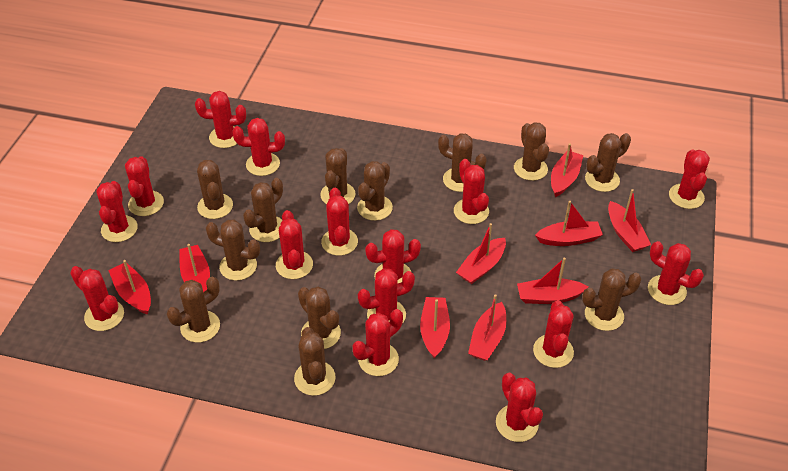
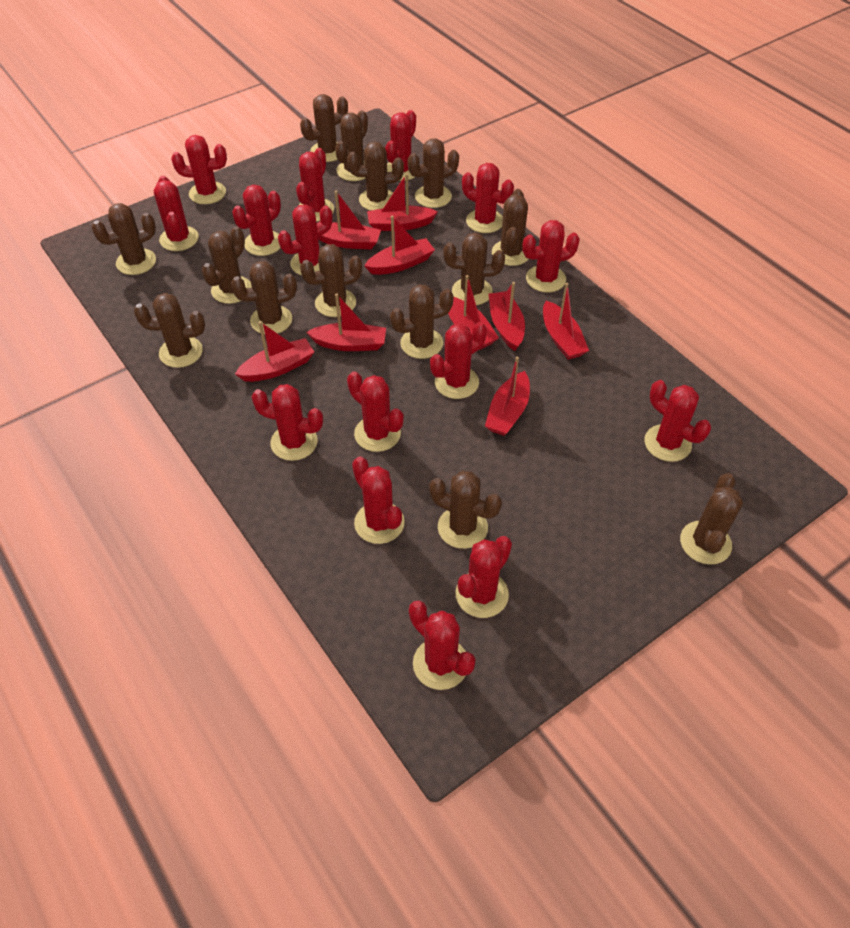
brown cactus: [167,277,220,343] [197,160,233,219] [206,220,260,281] [243,178,283,242] [294,327,336,396] [298,287,341,349] [320,148,356,204] [357,161,393,221] [438,133,487,192] [514,122,549,181] [582,268,642,331] [585,133,631,192] = 12 -> [92,203,156,275] [134,293,205,368] [202,226,252,304] [231,261,297,334] [300,94,348,162] [300,244,362,317] [335,110,368,181] [347,142,404,211] [390,285,454,359] [408,138,459,208] [429,471,502,549] [443,233,505,305] [492,189,528,266] [680,473,743,565] = 14

